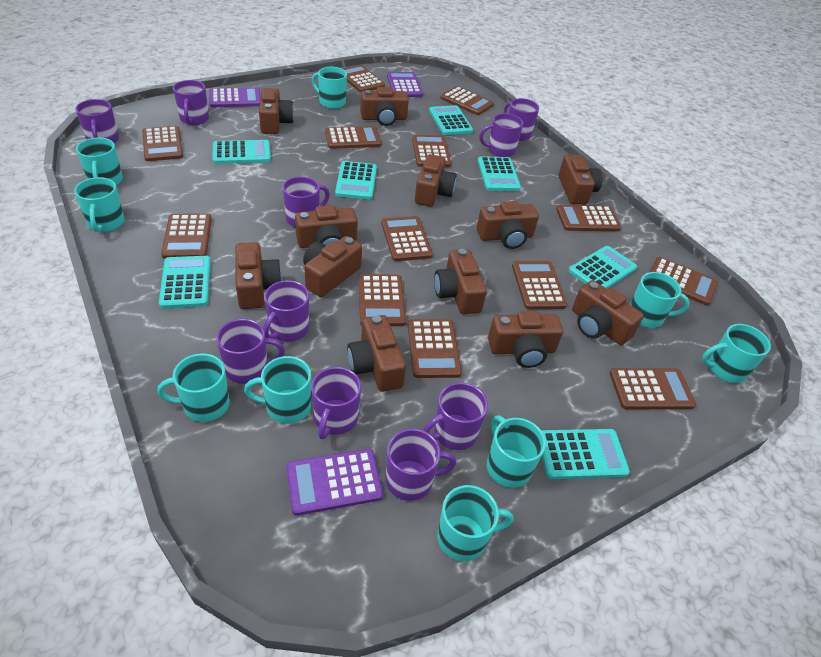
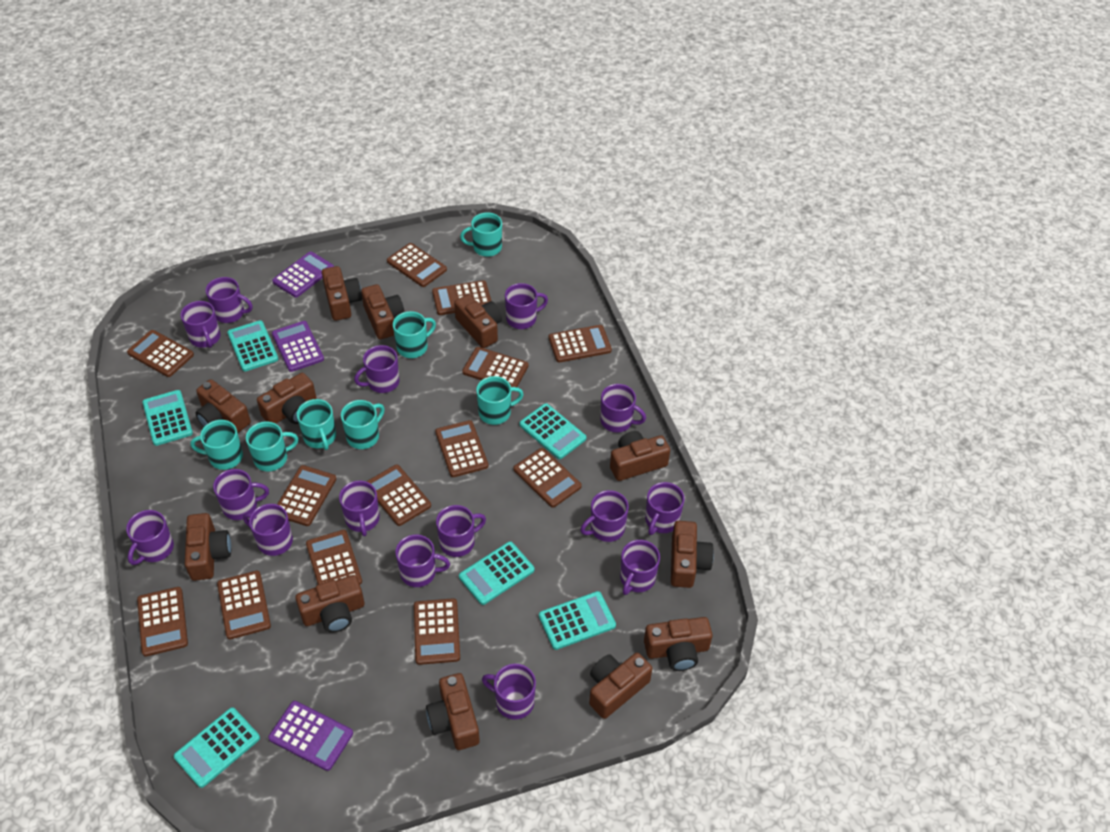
purple mug: [76,99,119,143] [173,80,209,125] [216,319,285,384] [263,280,309,341] [283,176,330,227] [311,367,361,439] [386,429,457,501] [423,382,488,450] [479,113,523,157] [504,98,539,141] = 10 -> [126,510,174,565] [180,301,220,348] [205,277,253,323] [213,469,269,520] [243,504,293,556] [339,481,380,536] [354,345,399,393] [395,535,450,587] [436,505,486,557] [482,664,536,720] [505,283,548,329] [580,490,629,542] [600,384,646,433] [620,540,660,595] [645,482,685,535] = 15
turquoise calculator: [159,256,211,309] [212,140,271,164] [335,161,377,200] [429,105,473,135] [478,156,521,191] [541,429,630,479] [569,246,637,289] = 7 -> [142,390,193,446] [174,707,260,788] [227,320,278,371] [459,541,534,605] [519,403,586,459] [539,591,616,650] = 6
turquoise mug: [74,177,125,232] [76,137,123,185] [157,353,230,422] [244,356,311,424] [312,67,347,109] [437,485,513,561] [487,415,546,488] [630,272,690,328] [702,324,771,383] = 9 -> [190,420,243,470] [246,422,299,471] [297,399,336,450] [341,400,384,449] [393,311,436,358] [460,213,502,257] [476,376,524,425] = 7

